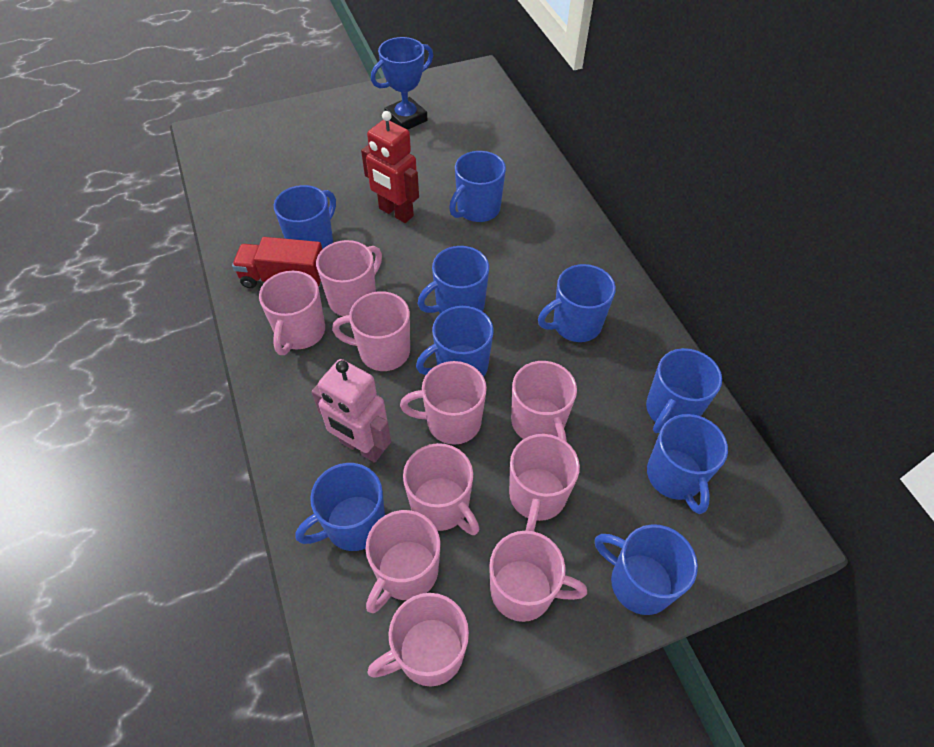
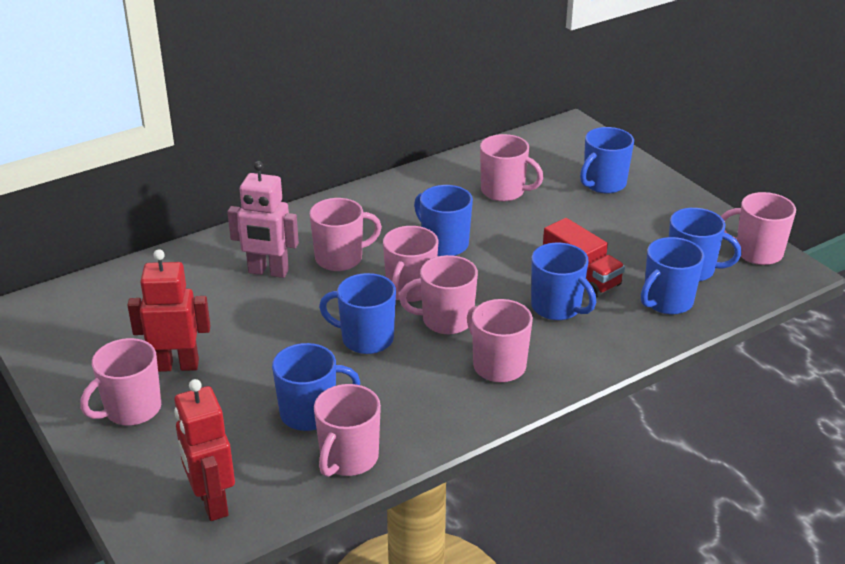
blue mug: [274,185,336,250] [295,463,385,551] [416,306,494,377] [417,246,489,314] [449,151,506,222] [538,264,616,342] [595,524,698,615] [646,348,722,433] [647,414,728,514] = 9 -> [272,343,360,431] [319,273,396,354] [414,185,473,256] [531,243,596,320] [580,127,634,194] [641,237,705,314] [669,208,741,281] = 7
blue trophy: [371,37,433,130] = 1 -> none = 0
pink mug: [259,271,325,355] [316,240,382,316] [332,291,410,371] [366,510,440,613] [367,593,469,687] [400,361,487,445] [403,443,479,535] [489,530,587,622] [509,434,580,531] [511,361,577,442] = 10 -> [80,338,161,425] [309,198,382,271] [314,384,381,477] [383,226,438,302] [399,255,478,334] [467,299,533,382] [480,134,544,202] [721,192,796,265] = 8
red robot: [361,111,419,223] = 1 -> [127,249,211,372] [174,379,235,521] = 2

